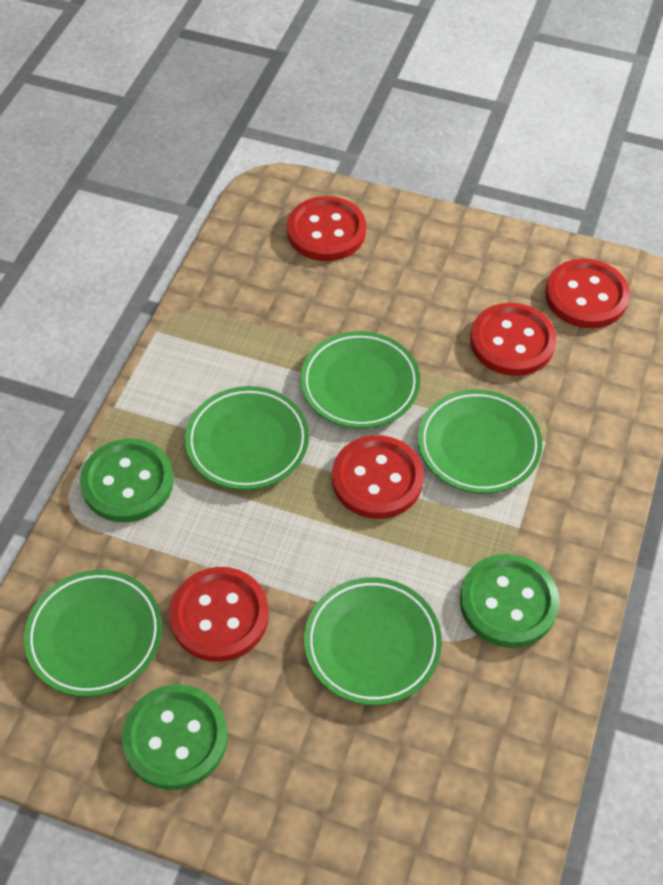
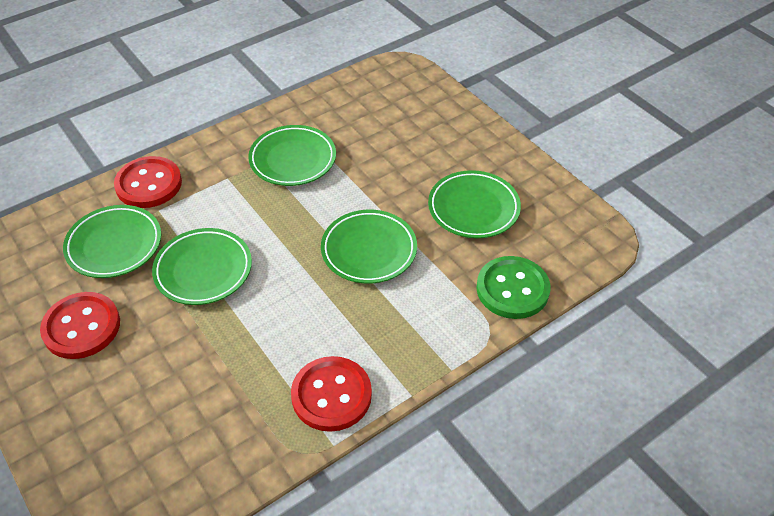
green button: [80,438,174,522] [122,685,228,790] [460,554,559,648] = 3 -> [476,256,550,319] = 1
red button: [169,567,269,662] [287,196,366,261] [332,435,424,519] [470,303,556,376] [545,259,630,328] = 5 -> [40,292,120,359] [114,156,182,208] [291,356,372,432] = 3

